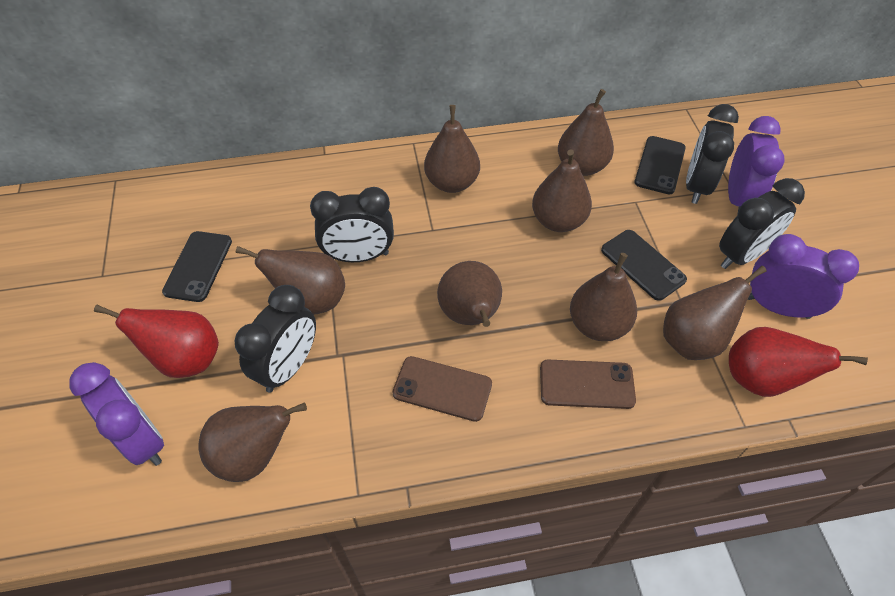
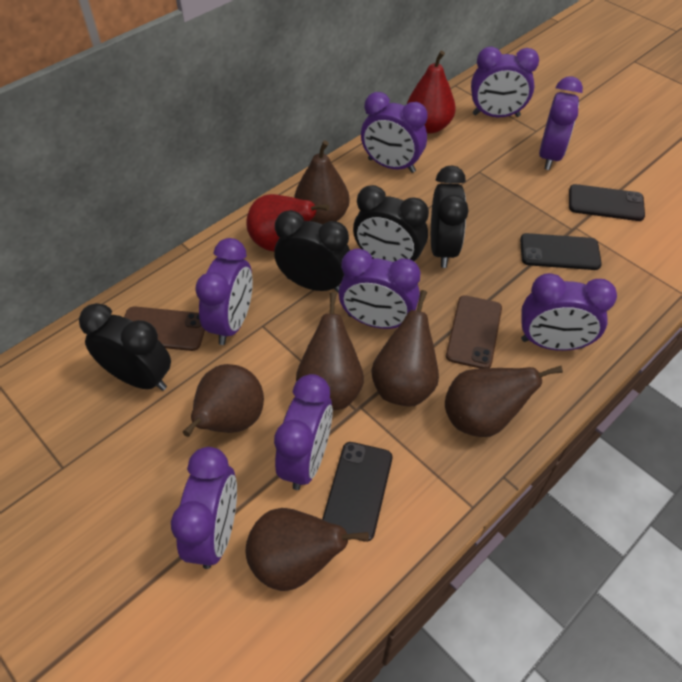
brown pear: [199,402,307,482] [236,246,345,315] [424,105,480,193] [437,261,502,327] [532,149,592,232] [558,89,614,176] [570,253,637,341] [663,266,767,360] = 8 -> [183,364,264,437] [246,508,369,591] [294,141,350,224] [296,292,364,410] [371,290,439,406] [445,366,563,437] = 6
purple clock: [70,362,164,466] [728,116,785,215] [748,234,859,319] = 3 -> [171,447,237,569] [195,238,253,345] [274,374,333,490] [338,248,421,329] [361,92,428,173] [471,46,539,117] [521,273,617,351] [539,76,583,170] = 8

